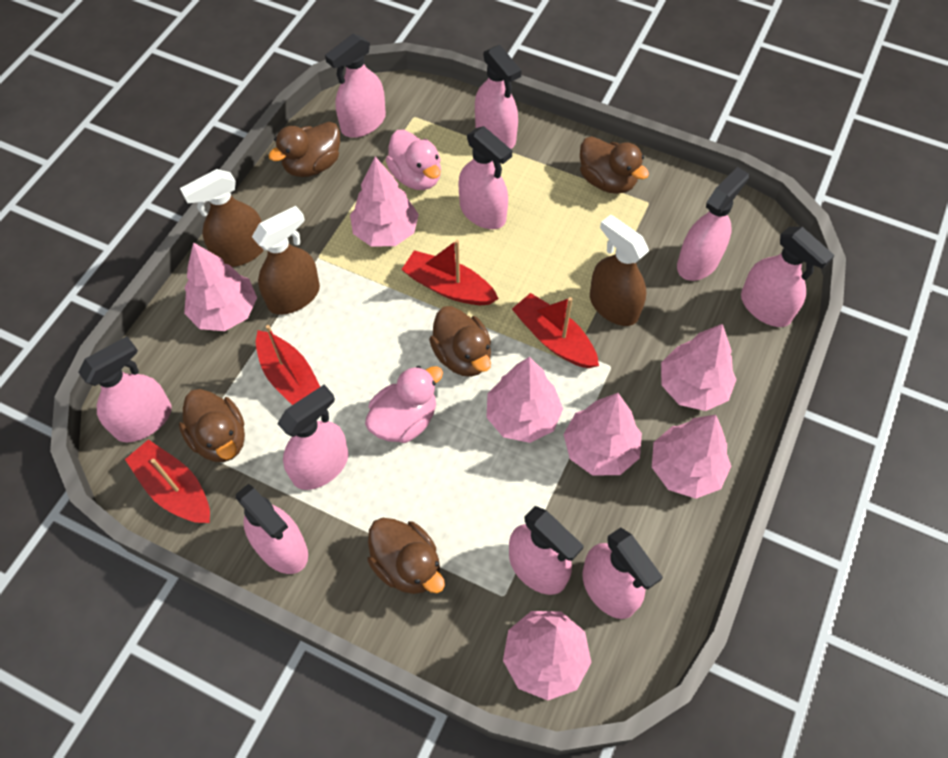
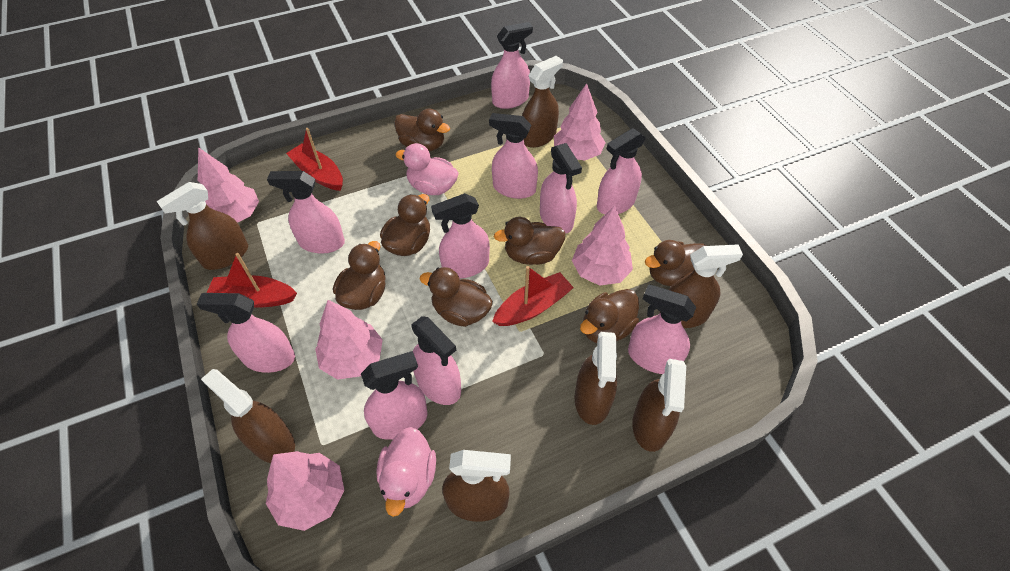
brown duck: [179,389,245,462] [269,122,340,177] [367,518,445,594] [429,306,491,377] [580,136,649,194] = 5 -> [333,241,386,310] [380,194,430,256] [394,109,450,151] [420,267,493,327] [494,217,565,265] [580,289,639,343] [645,240,706,286] = 7
brown spray bottle: [180,169,264,267] [252,206,320,315] [590,215,649,326] = 3 -> [157,182,248,270] [201,369,295,463] [442,450,511,522] [522,56,563,148] [575,332,617,425] [633,359,686,452] [660,244,743,328] = 7
pink tree: [184,242,257,331] [350,157,419,246] [486,357,563,443] [503,611,592,701] [563,393,642,476] [652,415,732,499] [661,324,737,411] = 7 -> [198,147,259,223] [266,451,344,531] [315,300,383,380] [554,83,606,161] [572,206,633,286] = 5
red boat: [125,439,210,523] [256,325,320,405] [401,240,499,305] [512,293,599,368] = 4 -> [207,253,297,307] [286,128,343,191] [492,266,574,326] = 3

